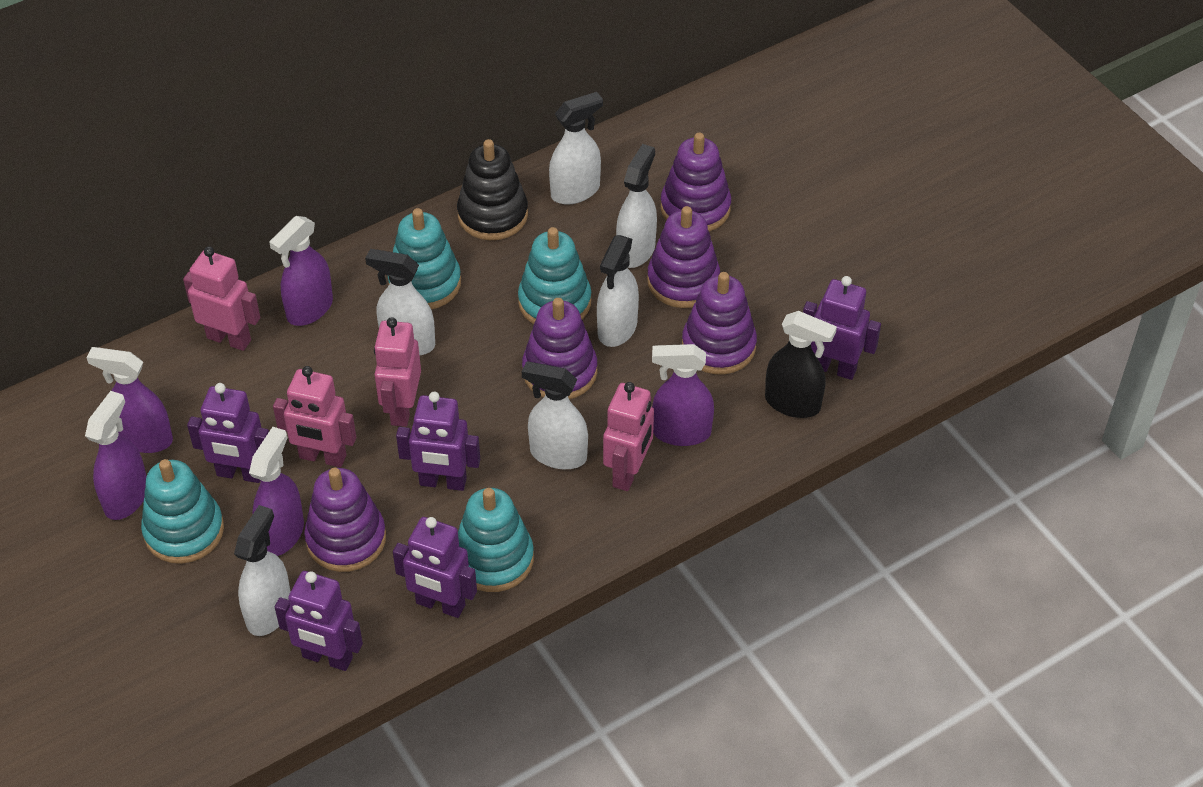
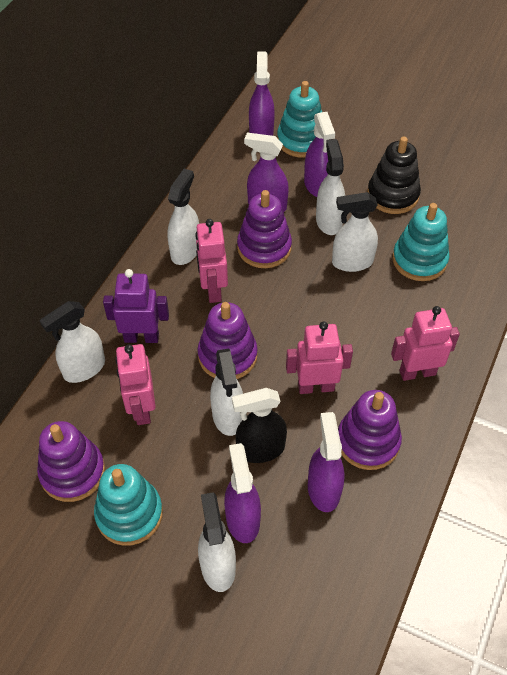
purple robot: [187,383,269,483] [275,571,363,671] [393,517,477,618] [396,392,480,491] [803,276,881,380] = 5 -> [103,269,169,343] = 1
purple stacking toy: [304,468,386,572] [522,298,597,399] [647,206,720,308] [661,133,731,232] [682,272,757,374] = 5 -> [37,421,105,502] [197,302,258,379] [237,190,292,268] [338,390,402,470] = 4
turquoise stacking toy: [141,459,224,564] [388,208,461,309] [458,488,534,592] [518,227,591,324] = 4 -> [94,464,163,546] [277,81,322,158] [392,203,449,281] = 3

